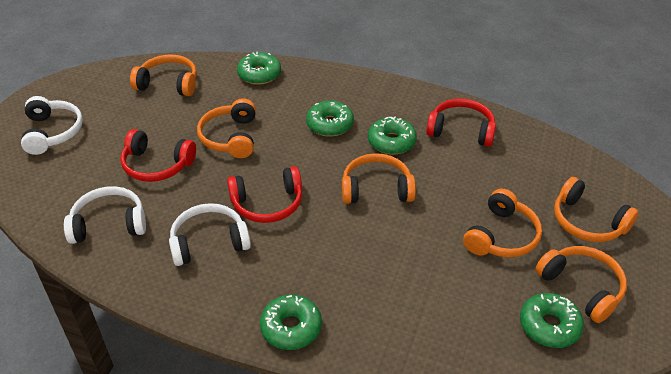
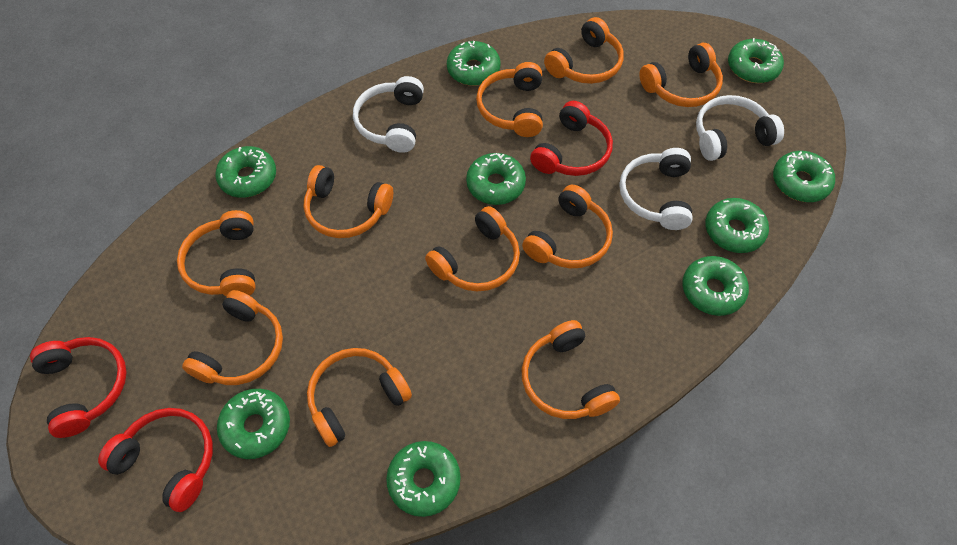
green donut: [237,52,281,85] [260,295,322,350] [306,101,354,137] [368,117,417,155] [520,293,584,348] = 5 -> [215,146,276,198] [217,389,290,459] [386,441,461,517] [447,41,501,86] [466,153,526,205] [682,256,749,316] [705,198,769,253] [728,38,784,83] [773,151,835,202] = 9
orange headphones: [130,55,197,96] [197,98,256,158] [342,153,416,204] [463,189,542,257] [536,246,627,323] [554,177,639,242] = 6 -> [177,210,255,296] [182,290,283,385] [304,165,393,238] [307,348,412,447] [425,206,520,292] [476,62,543,137] [522,185,613,268] [522,320,620,419] [544,17,624,84] [639,43,723,107] = 10

